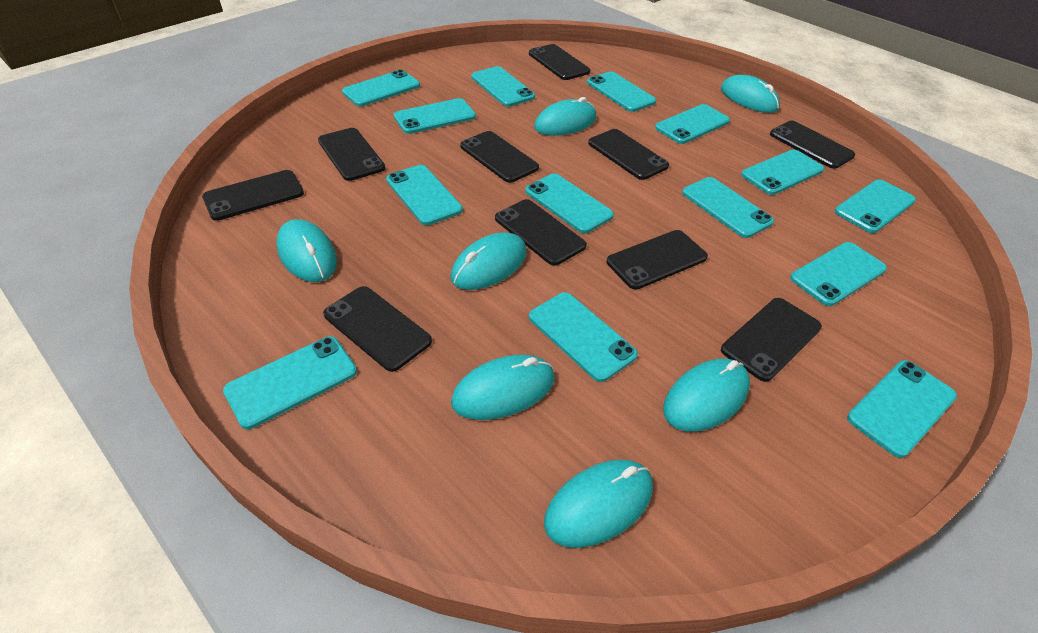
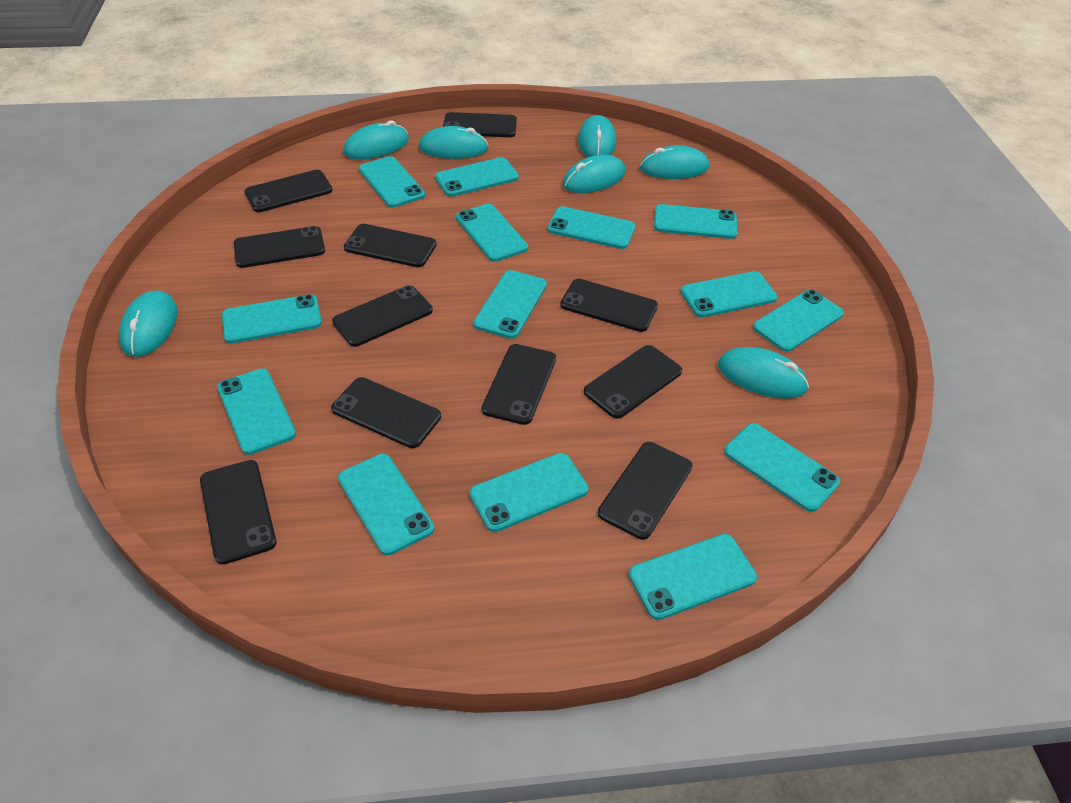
black phone: [202,170,304,221] [318,128,385,181] [323,286,432,372] [460,131,539,183] [495,199,587,266] [529,44,590,80] [588,129,669,180] [606,230,708,290] [721,298,822,382] [770,121,855,169] = 10 -> [200,460,276,565] [234,226,325,268] [245,170,333,212] [331,377,441,448] [332,285,433,347] [344,224,437,267] [443,112,517,137] [482,344,556,425] [560,279,658,332] [584,345,682,419] [598,442,692,540] = 11

